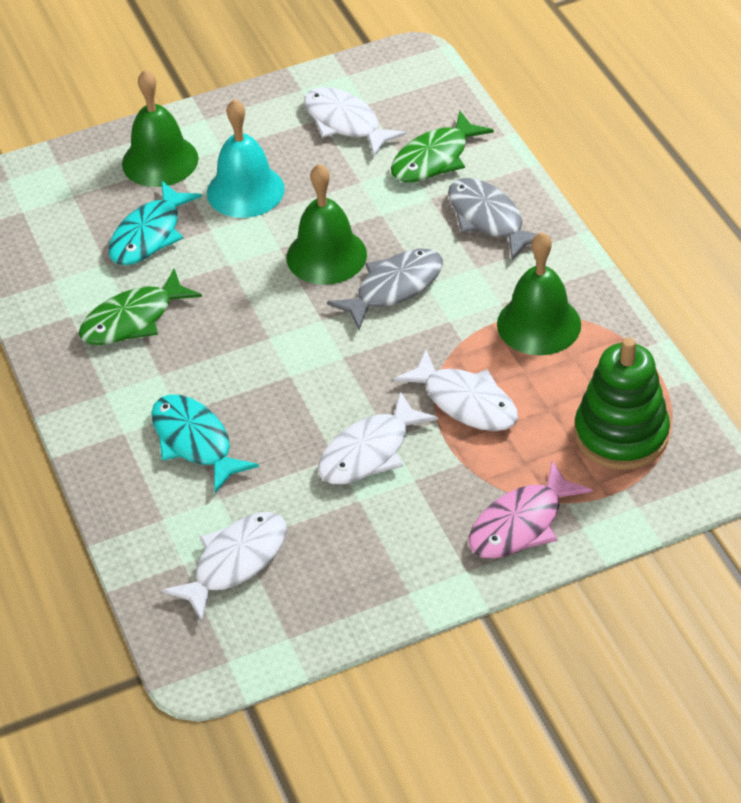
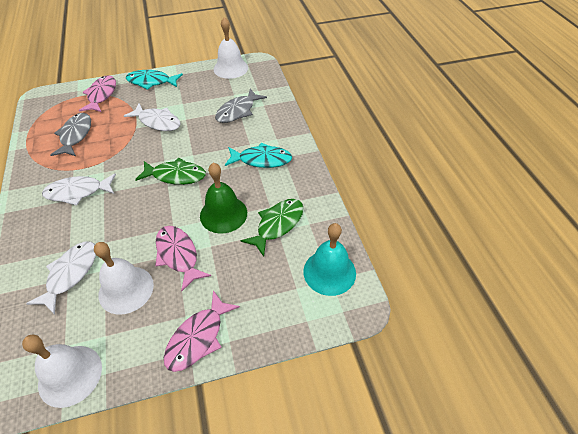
green bell: [122,70,199,187] [286,164,367,285] [497,232,581,355] = 3 -> [200,163,247,233] = 1
green stacking toy: [574,338,670,470] = 1 -> none = 0
pink fish: [469,460,592,558] = 1 -> [79,75,116,112] [155,226,211,291] [164,290,240,372] = 3
white bell: none = 0 -> [22,334,102,408] [94,242,154,315] [214,17,248,79] = 3
white fish: [162,512,287,621] [304,87,407,157] [318,391,438,484] [393,350,518,431] = 4 -> [26,241,96,315] [42,173,116,206] [124,103,181,131] = 3

